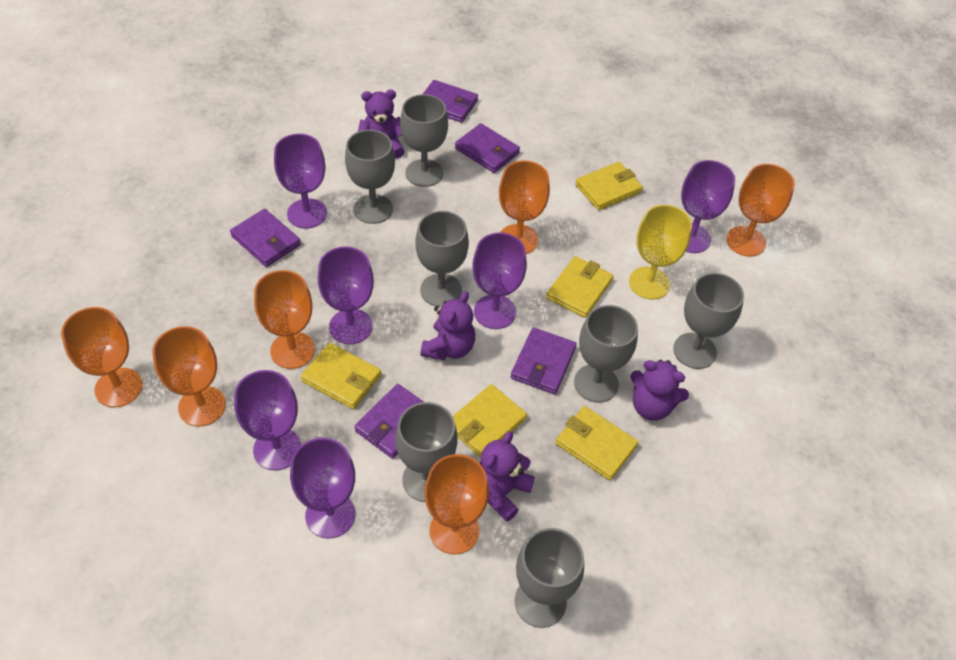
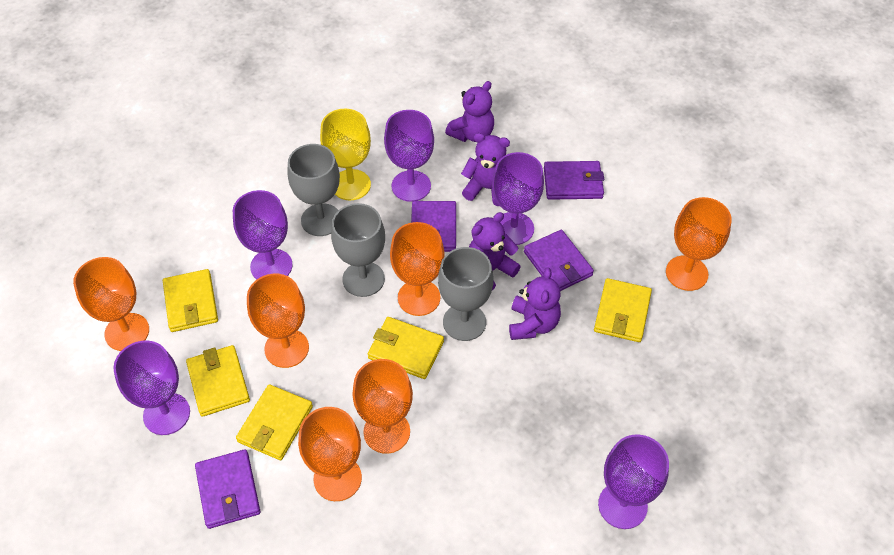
grey goblet: [345,130,395,224] [395,402,458,502] [400,94,448,187] [415,211,469,307] [515,528,584,628] [574,305,638,403] [673,273,744,369] = 7 -> [287,144,340,236] [331,203,385,297] [438,247,493,341] = 3
purple goblet: [234,370,301,471] [274,134,327,228] [290,438,355,539] [318,246,374,344] [472,233,527,329] [681,160,736,253] = 6 -> [113,340,190,435] [233,190,293,280] [384,110,434,202] [492,152,544,245] [598,434,669,529] = 5
purple wallet: [230,209,301,267] [355,384,424,459] [423,80,478,123] [455,123,520,173] [511,327,576,394] = 5 -> [195,449,261,529] [411,201,456,252] [524,230,594,291] [544,161,604,200] = 4

